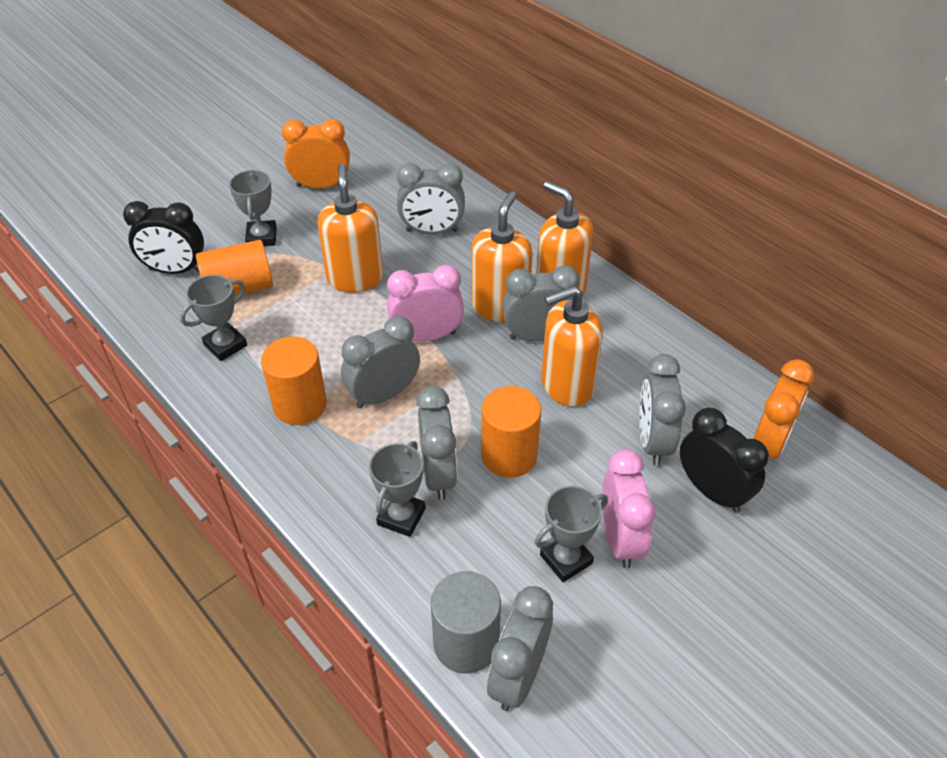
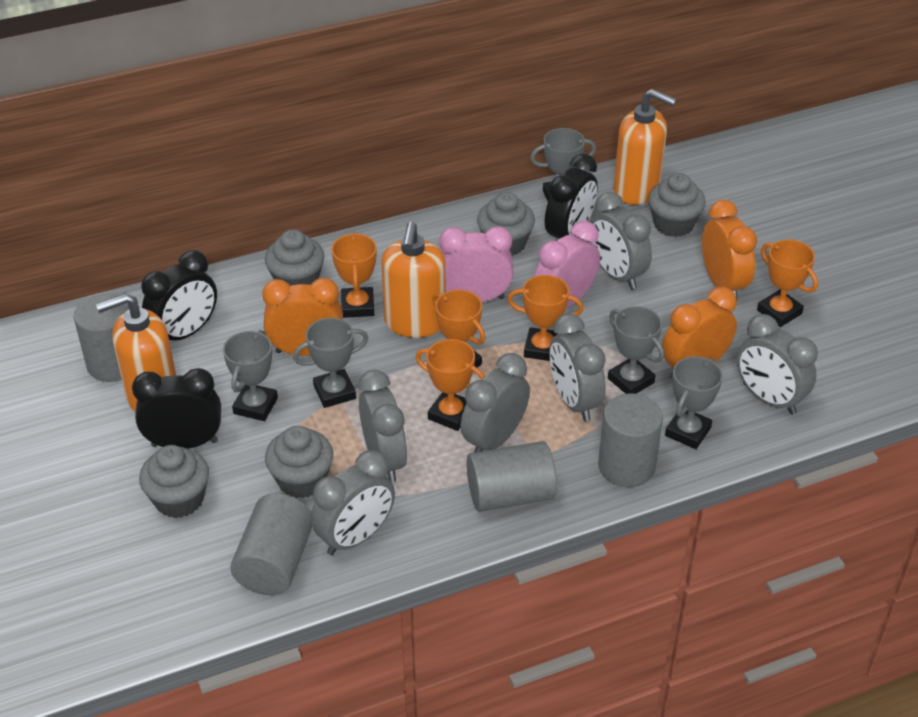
black clock: [123,201,204,274] [680,408,769,513] = 2 -> [132,368,221,449] [141,250,217,341] [545,153,598,241] = 3
grey cupcake: none = 0 -> [139,445,209,518] [265,229,324,286] [265,426,333,498] [477,192,535,256] [648,173,706,237] = 5
grey cylinder: [431,571,501,674] = 1 -> [74,294,129,382] [230,494,312,595] [467,441,557,512] [598,394,663,487] = 4
grey trophy: [180,275,247,361] [229,170,277,246] [369,441,426,537] [535,486,608,582] = 4 -> [223,330,278,421] [293,318,368,408] [530,128,596,201] [608,306,664,394] [665,356,723,449] = 5
orange clock: [282,119,350,189] [753,359,814,459] = 2 -> [262,278,343,356] [662,287,737,379] [702,200,757,301] = 3
orange cylinder: [196,240,273,296] [261,337,327,425] [481,386,541,478] = 3 -> none = 0
orange soap dispenser: [318,163,383,293] [471,191,533,322] [536,181,593,295] [541,286,603,407] = 4 -> [96,293,176,412] [381,221,446,338] [614,89,676,205] = 3
orange trophy: none = 0 -> [331,233,377,318] [415,339,485,431] [433,290,485,367] [507,275,583,361] [757,239,818,327] = 5

